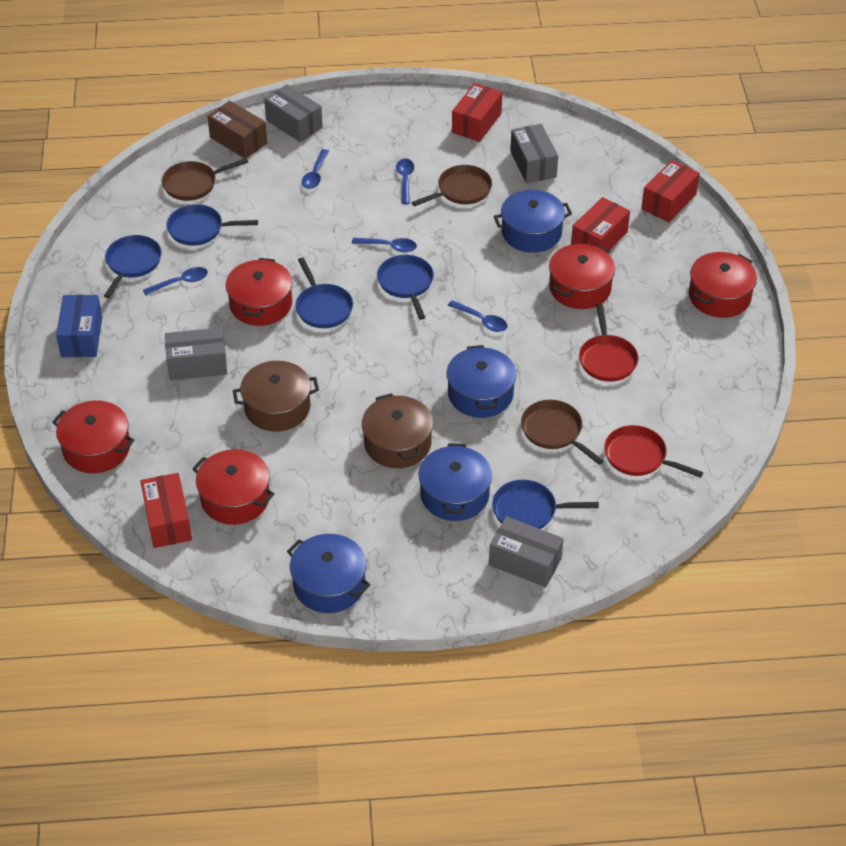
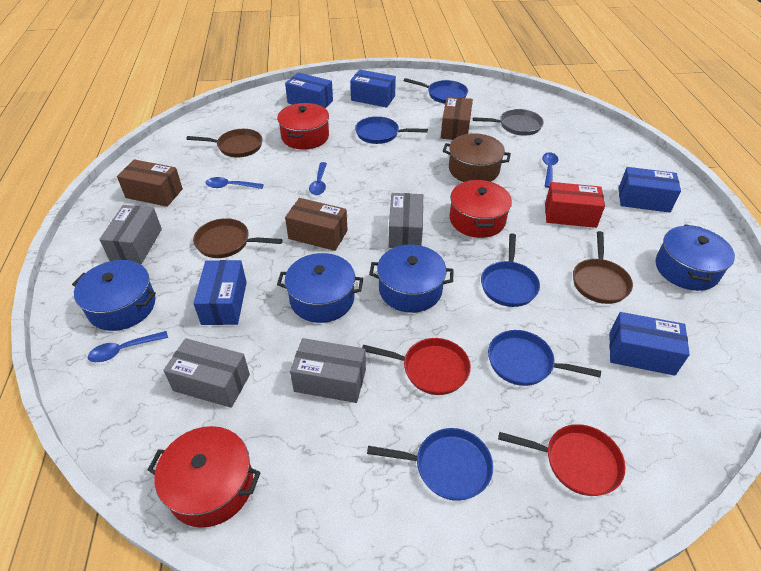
blue box: [56,295,103,357] = 1 -> [193,260,247,325] [285,72,333,108] [350,70,396,108] [609,312,690,376] [618,167,681,213] = 5
blue spoon: [143,267,208,296] [302,149,329,189] [352,238,417,252] [396,159,414,204] [447,300,507,332] = 5 -> [88,331,168,362] [205,177,264,189] [309,162,327,195] [542,152,558,188] = 4
brown box: [207,101,267,158] = 1 -> [117,159,183,207] [285,198,348,251] [441,96,473,140] = 3
brown pot: [233,361,319,432] [362,393,433,468] = 2 -> [443,133,511,182] = 1
grey pan: none = 0 -> [473,109,544,136] = 1
red box: [140,473,192,548] [452,83,502,142] [571,197,630,250] [641,160,700,222] = 4 -> [545,182,605,228] = 1
red pot: [52,400,134,473] [192,449,274,525] [225,258,292,326] [549,244,615,309] [689,252,757,318] = 5 -> [148,426,261,528] [277,103,329,150] [450,180,512,238] = 3

